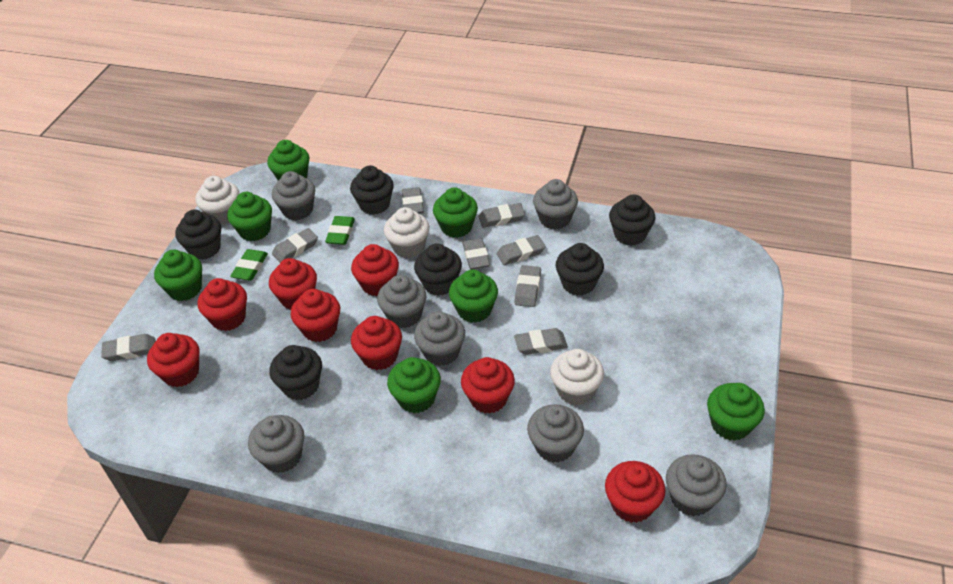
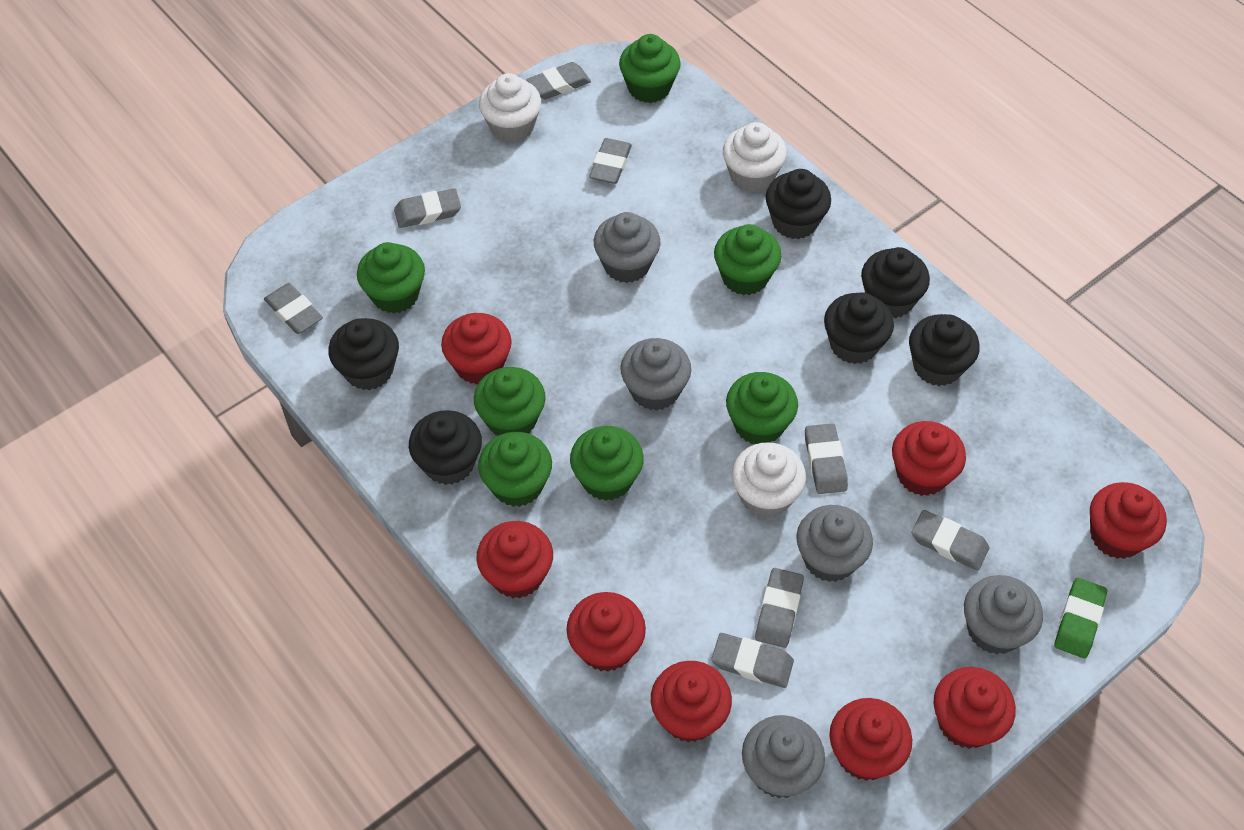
green eraser: [230,249,268,281] [325,216,355,245] = 2 -> [1054,578,1107,658] = 1
grey cupcake: [248,415,304,473] [272,171,315,220] [377,275,426,328] [414,311,465,366] [527,404,584,463] [533,179,578,230] [666,454,727,517] = 7 -> [594,212,660,283] [620,338,691,411] [742,715,825,798] [796,505,873,582] [964,575,1043,654] = 5

